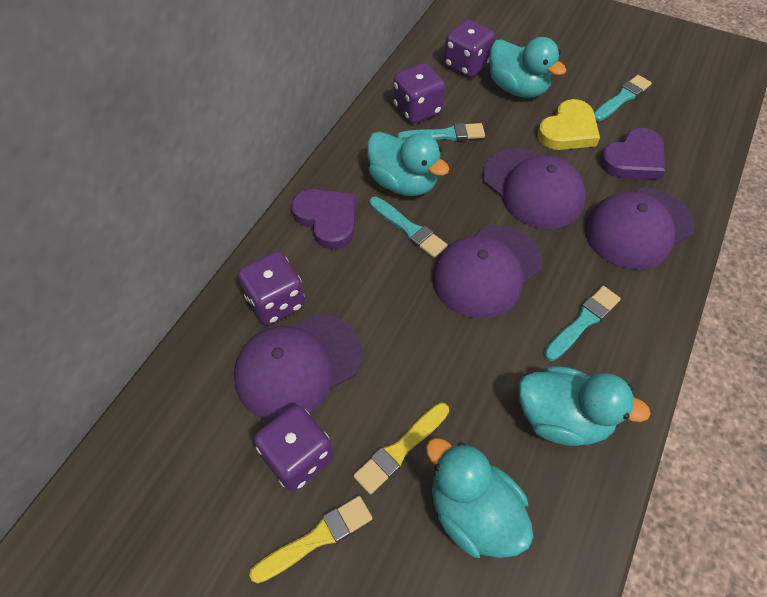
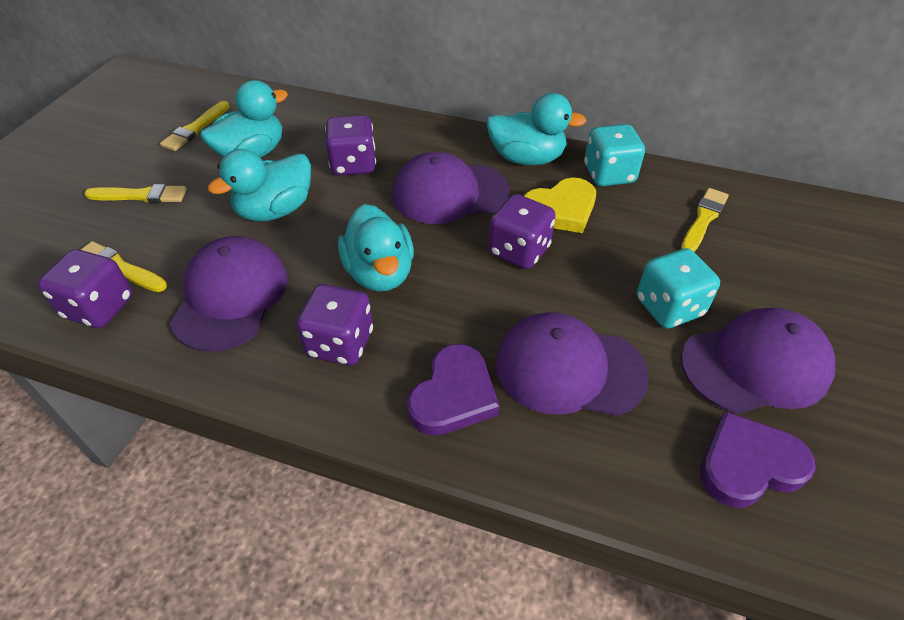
turquoise brush: [369,197,448,258] [397,123,485,141] [544,286,621,361] [594,75,652,121] = 4 -> none = 0
turquoise dice: none = 0 -> [584,124,645,186] [637,248,720,329] = 2
yellow brush: [249,496,373,583] [353,403,449,495] = 2 -> [81,241,167,292] [84,184,187,203] [160,101,230,151] [681,188,729,252] = 4

